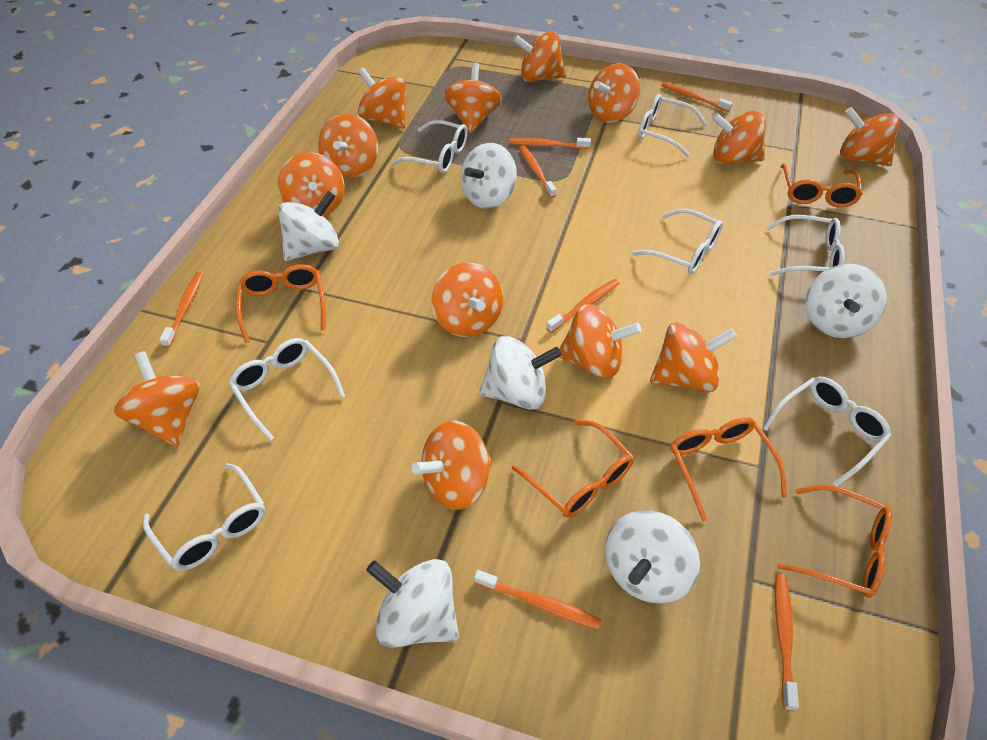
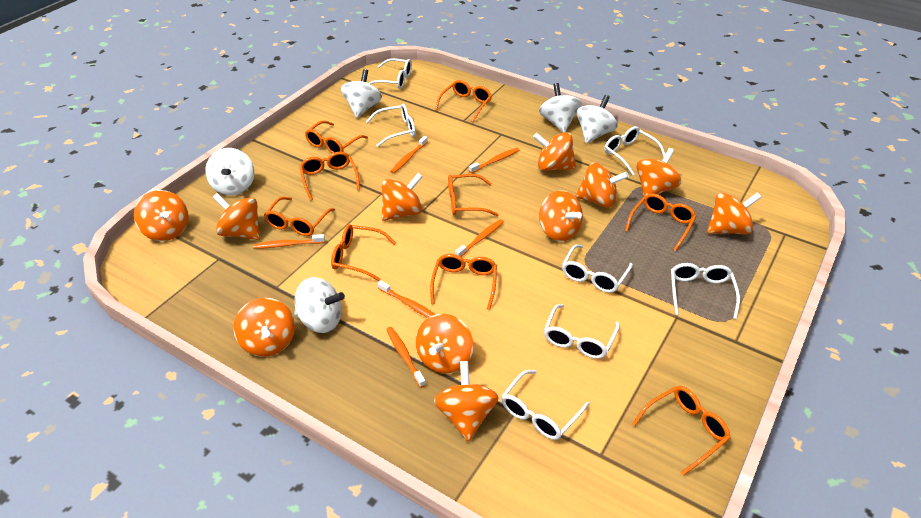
orange glasses: [236,264,326,343] [512,420,634,518] [670,417,787,521] [777,485,892,598] [780,164,863,207] = 5 -> [264,197,335,236] [299,151,360,200] [305,120,368,154] [331,224,396,281] [430,254,497,310] [435,80,492,122] [448,174,499,216] [625,194,696,251] [633,386,731,476] = 9
orange spinning top: [114,351,200,447] [278,152,345,217] [318,114,378,178] [358,67,406,129] [412,421,493,510] [431,263,503,337] [444,62,502,133] [513,31,566,82] [559,304,641,379] [588,63,640,123] [650,323,737,392] [712,110,766,165] [840,107,900,166] = 13 -> [134,190,189,241] [213,193,260,240] [233,298,295,357] [382,173,423,221] [416,314,473,374] [434,361,499,441] [533,132,576,171] [539,190,583,241] [575,162,629,208] [636,148,681,196] [707,192,761,234] = 11
orange toothbrush: [160,272,203,348] [474,570,601,629] [509,138,591,149] [519,145,557,198] [546,279,619,333] [661,82,733,112] [775,574,799,711] = 7 -> [253,234,325,249] [377,280,436,318] [386,327,426,388] [390,136,428,174] [455,219,504,257] [469,148,519,173] = 6
white spinning top: [278,191,339,261] [366,559,459,648] [460,143,517,209] [479,336,562,410] [605,510,700,604] [805,264,887,338] = 6 -> [205,148,254,196] [294,277,345,333] [341,69,382,118] [539,83,581,133] [577,95,618,143] = 5

